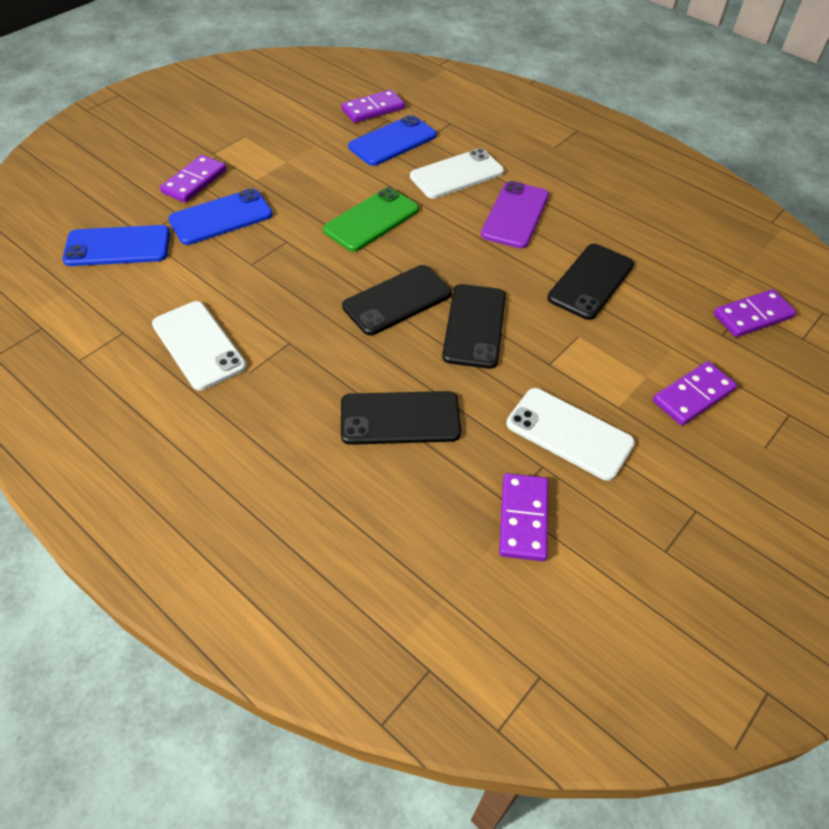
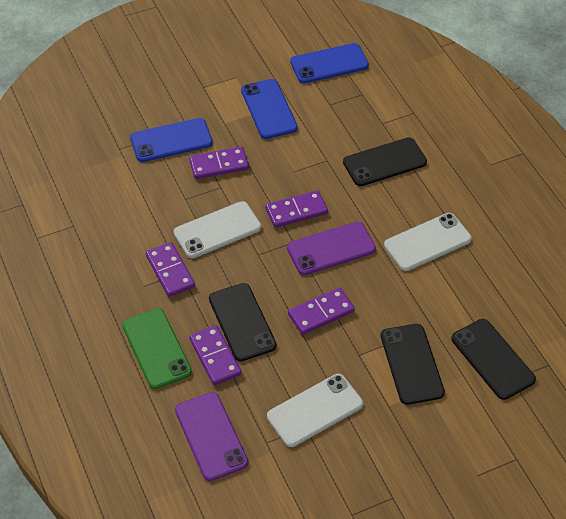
purple phone: [481,181,549,249] = 1 -> [175,392,248,481] [287,221,376,275] = 2

